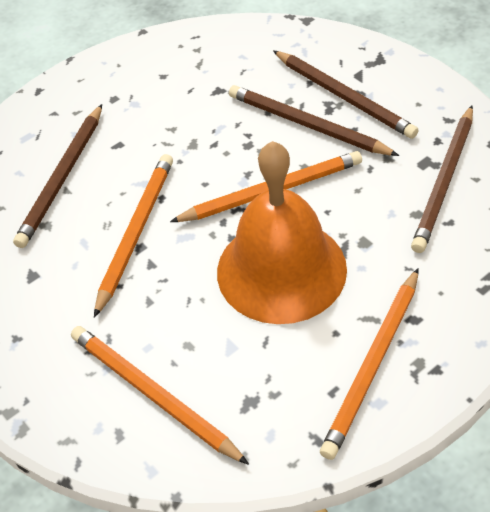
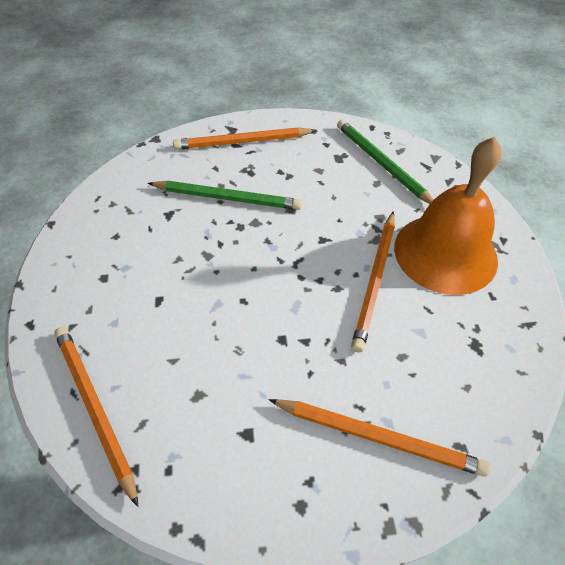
brown pencil: [13,104,102,248] [229,85,399,156] [273,50,419,139] [411,105,473,253] = 4 -> none = 0
green pencil: none = 0 -> [148,181,302,210] [337,120,434,204] = 2

